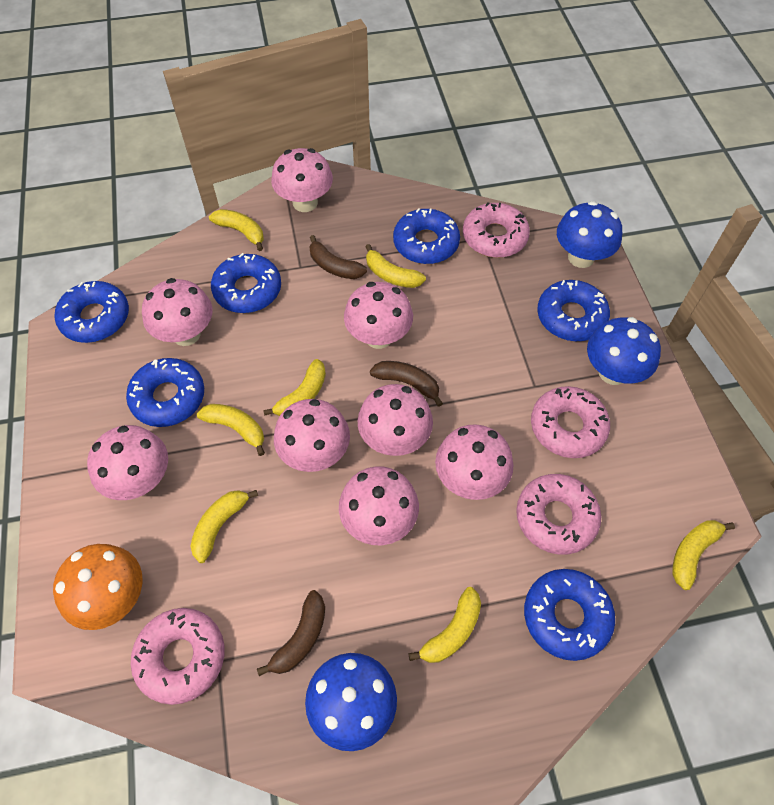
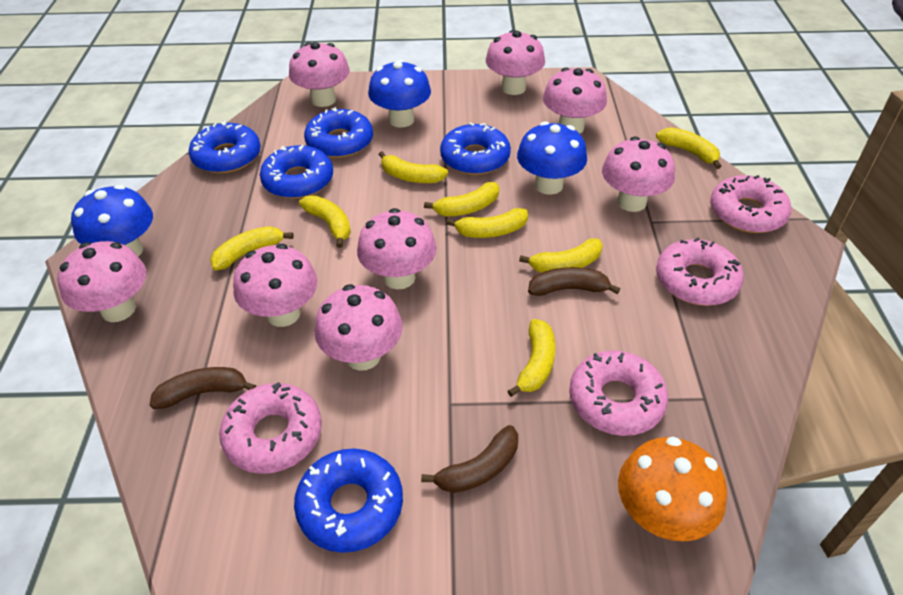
blue donut: [55,281,129,343] [126,358,204,427] [211,253,281,313] [393,208,460,264] [524,569,615,661] [537,280,610,341] = 6 -> [189,121,261,174] [260,145,333,199] [294,449,403,553] [304,107,373,158] [440,123,511,175] = 5
yellow banana: [190,490,258,563] [197,404,265,456] [209,209,264,251] [263,359,326,416] [365,244,426,288] [408,587,481,663] [672,520,735,590] = 7 -> [210,226,294,270] [299,195,351,248] [378,151,448,183] [424,182,499,217] [446,208,528,238] [508,319,556,397] [519,238,603,273] [656,127,722,169] = 8

